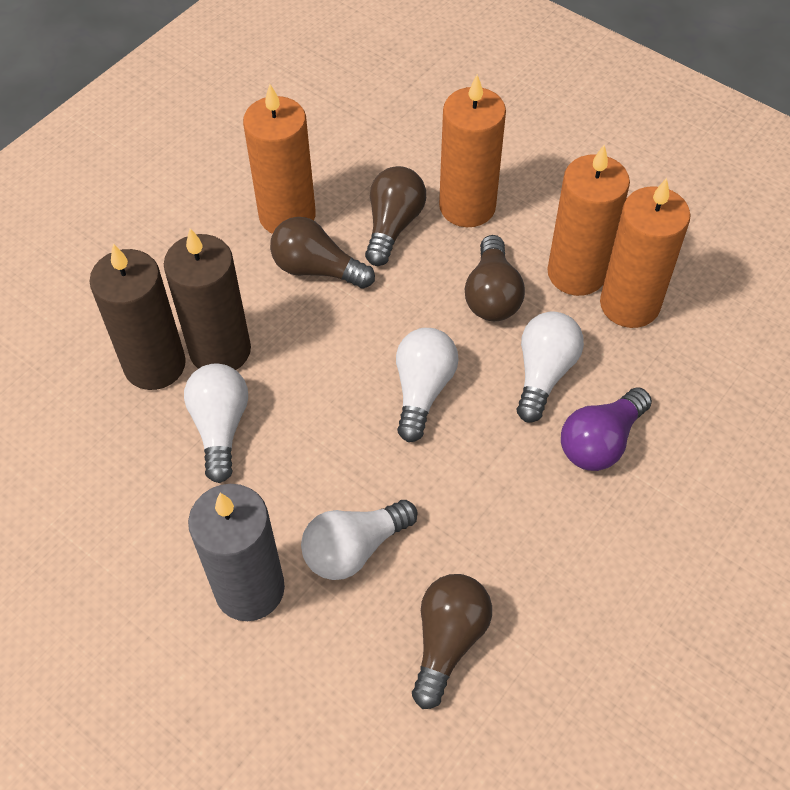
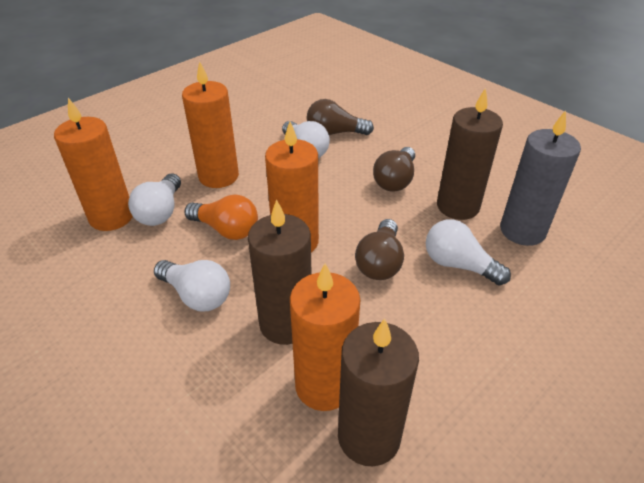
brown candle: [89,244,186,390] [164,228,251,370] = 2 -> [248,199,312,345] [338,318,419,466] [437,88,503,220] = 3
brown light bulb: [270,217,375,289] [365,166,426,266] [412,574,492,709] [465,235,525,321] = 4 -> [307,99,374,135] [355,219,404,280] [373,147,415,192] = 3
orange light bulb: none = 0 -> [185,195,258,240] = 1
purple light bulb: [561,387,652,471] = 1 -> none = 0

